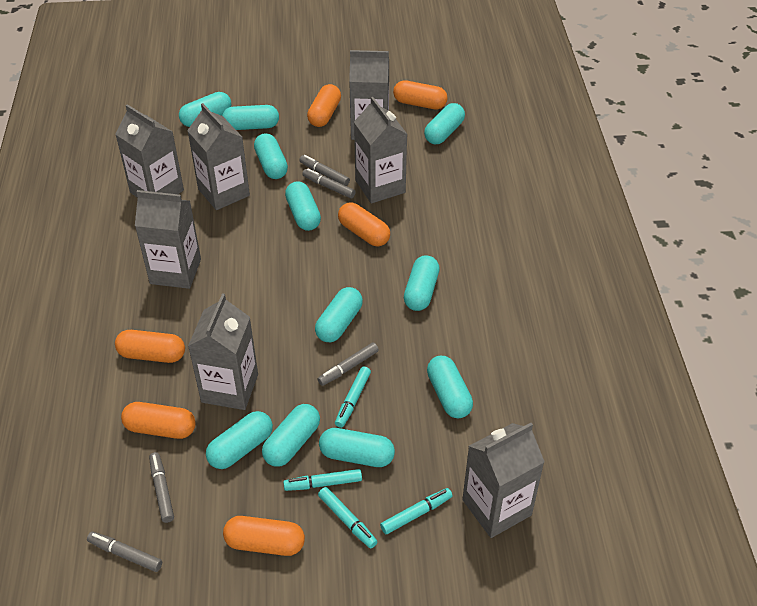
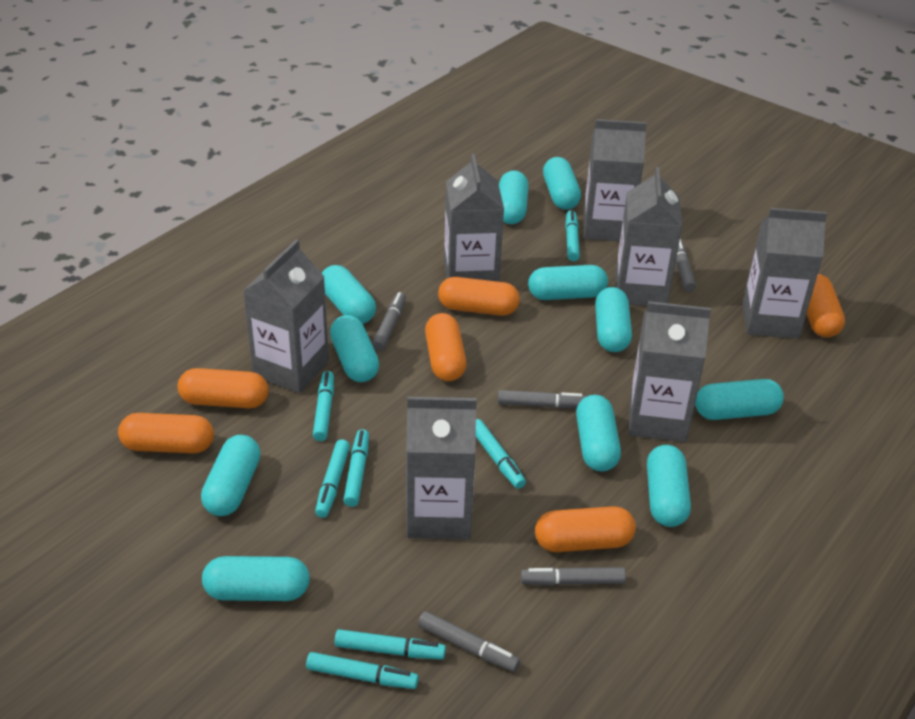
turquoise marker: [283,469,362,491] [318,487,377,548] [335,367,371,428] [380,488,452,534] = 4 -> [306,652,419,689] [313,371,334,441] [315,440,350,518] [334,629,446,660] [343,429,369,507] [476,419,526,489] [565,210,580,261] = 7

